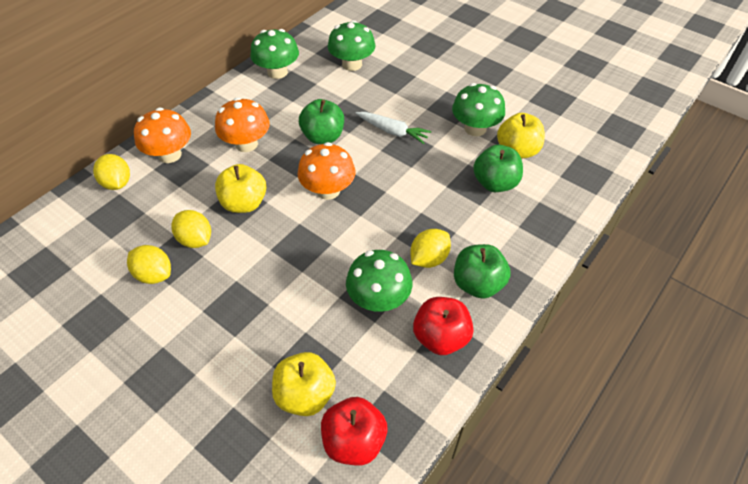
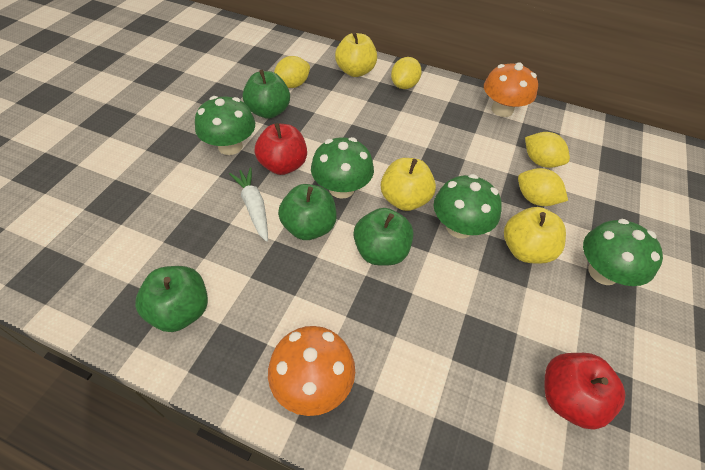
green apple: [299,99,344,144] [454,244,511,299] [473,145,523,192] = 3 -> [135,266,208,332] [243,70,290,119] [278,184,337,240] [354,208,413,266] = 4
orange mushroom: [134,108,191,163] [215,97,270,152] [298,142,355,200] = 3 -> [268,326,355,416] [484,63,538,117] = 2

